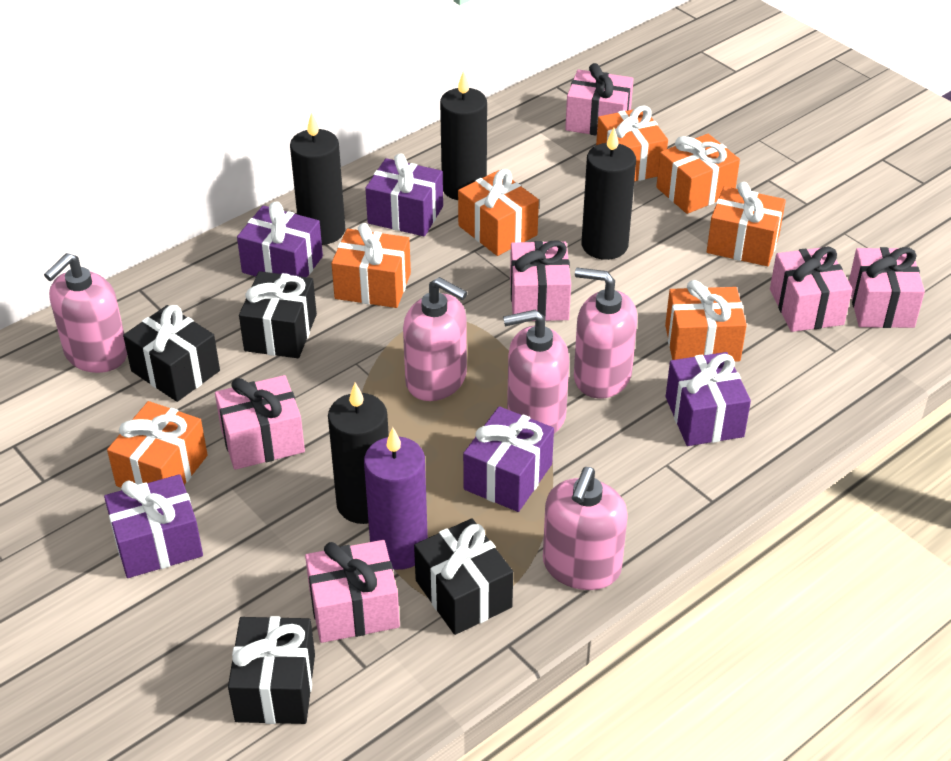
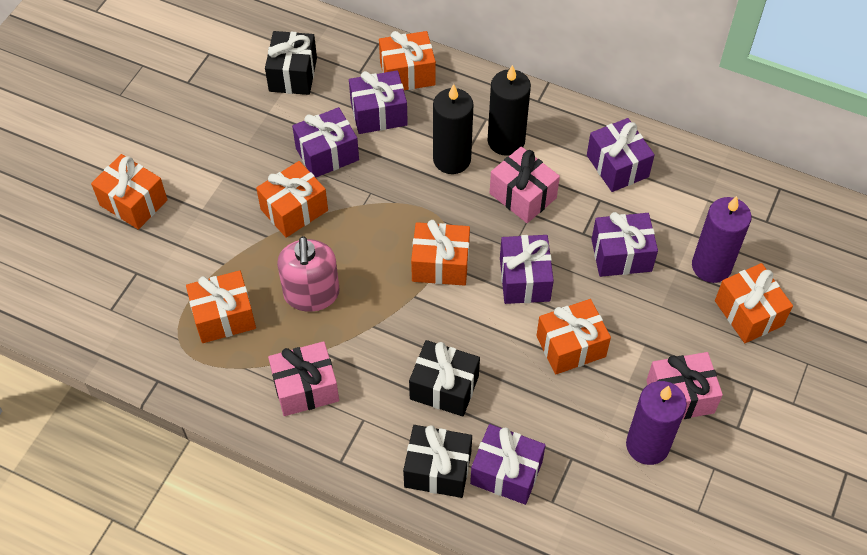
black candle: [290,112,345,245] [328,383,389,524] [440,71,487,200] [582,127,636,260] = 4 -> [433,84,473,174] [488,65,531,156] = 2
black gift: [123,305,220,402] [228,616,315,724] [239,271,317,358] [414,518,513,635] = 4 -> [265,31,317,95] [403,425,472,498] [409,340,480,416] = 3
pink gift: [215,375,305,470] [305,540,400,643] [510,240,571,321] [565,63,634,136] [770,247,852,332] [849,247,925,328] = 6 -> [268,341,339,416] [490,146,560,223] [646,352,723,419] = 3
pink soap dispenser: [44,253,127,373] [403,277,467,401] [503,310,569,433] [543,467,628,590] [574,268,637,399] = 5 -> [277,236,339,312] = 1
purple candle: [364,427,428,570] = 1 -> [626,381,687,465] [692,196,752,283] = 2
purple gift: [104,474,203,578] [237,202,323,277] [365,154,443,236] [463,406,554,512] [666,352,751,446] = 5 -> [292,107,359,178] [349,70,408,134] [470,424,546,505] [500,235,554,304] [587,118,655,192] [591,212,658,277] = 6

